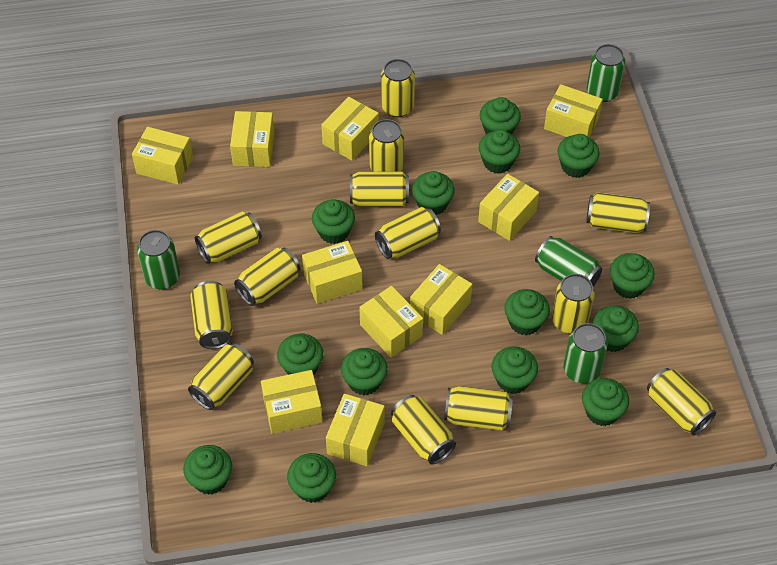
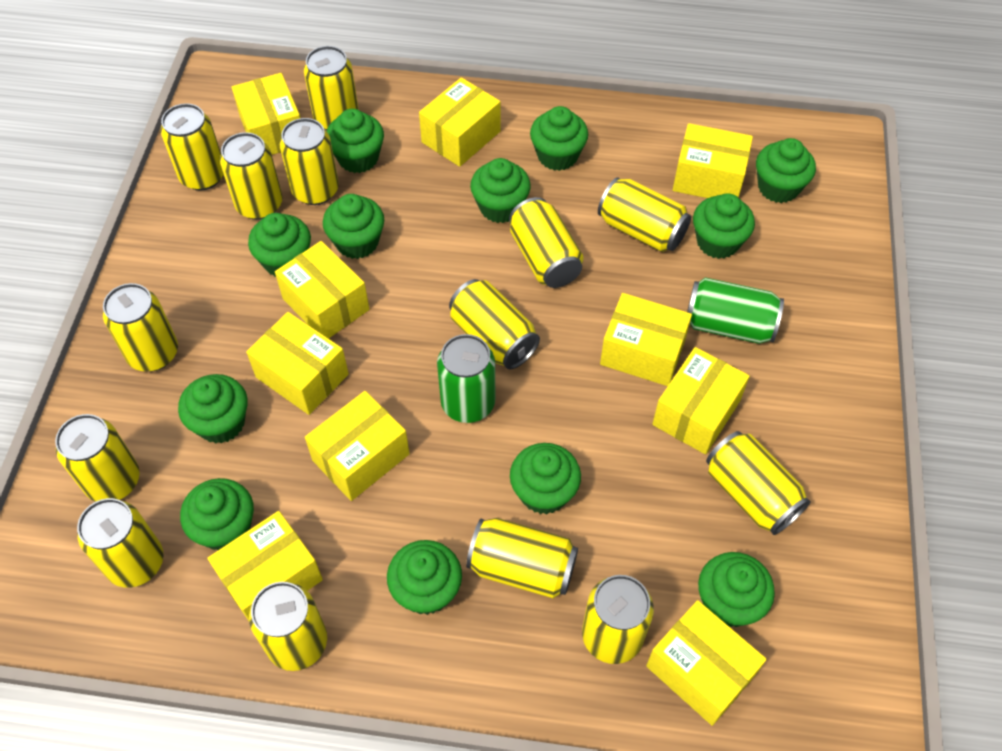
green can: [137,230,180,290] [535,236,602,287] [564,323,608,384] [587,44,625,102] = 4 -> [437,334,495,423] [687,277,784,344] = 2
green cupcake: [183,445,232,495] [277,334,323,375] [287,453,336,503] [312,199,355,244] [341,348,388,396] [412,171,455,215] [479,130,520,174] [480,97,521,134] [491,346,538,394] [504,289,550,335] [557,134,599,178] [582,378,629,426] [593,305,639,352] [610,253,655,299] = 14 -> [178,374,248,444] [180,478,254,550] [248,213,311,277] [323,194,384,259] [327,109,384,173] [387,540,462,615] [470,158,531,223] [510,443,581,514] [530,106,588,171] [693,193,755,259] [698,552,775,627] [756,138,816,203] = 12
yellow can: [188,343,254,410] [190,281,233,349] [195,211,262,264] [234,248,300,306] [350,172,409,207] [369,119,404,172] [375,207,441,259] [381,59,415,117] [391,395,456,465] [444,386,513,431] [552,274,595,334] [586,192,650,233] [647,368,716,435] = 13 -> [55,414,140,502] [77,498,164,588] [103,283,178,372] [161,103,224,191] [220,132,282,220] [249,582,327,671] [280,118,339,205] [304,46,359,130] [449,279,540,369] [466,518,578,598] [509,197,584,288] [582,575,654,664] [598,177,691,252] [706,431,811,535] = 14

